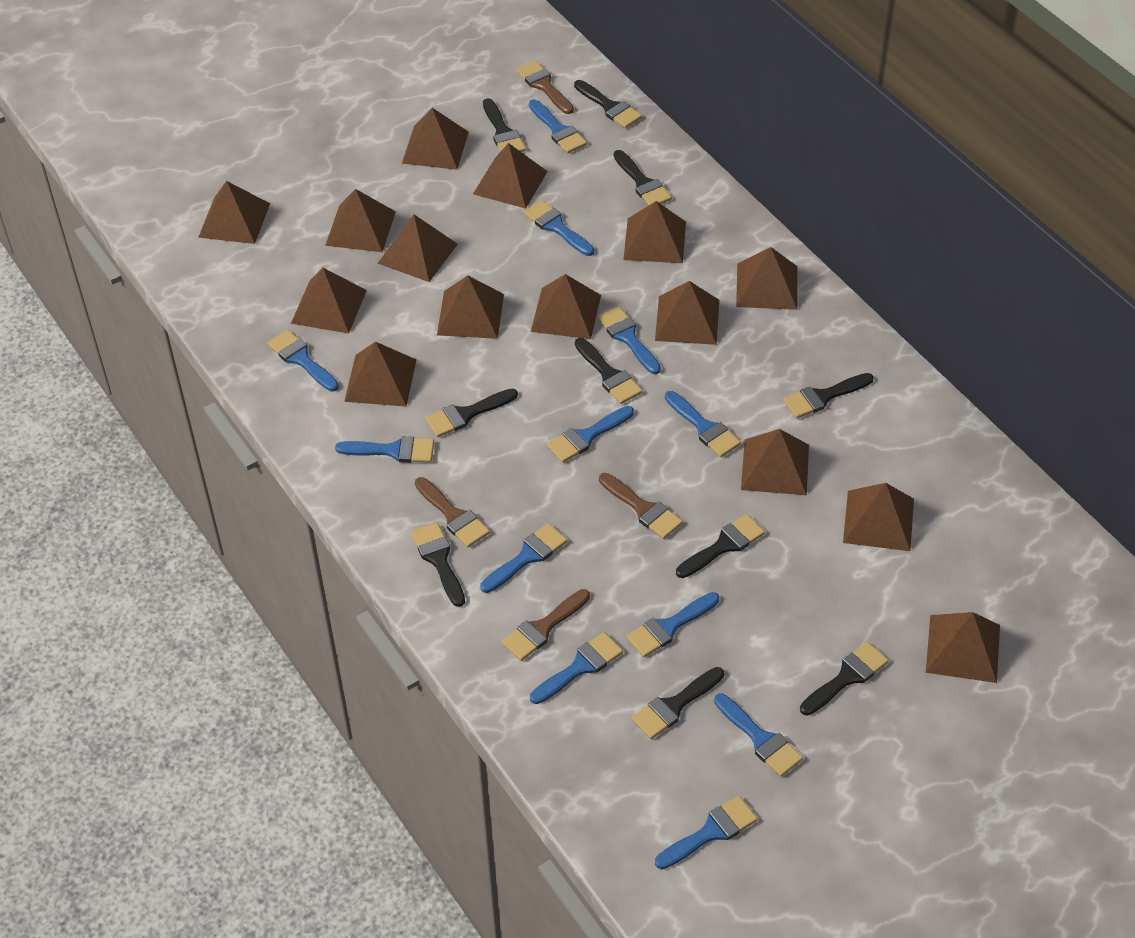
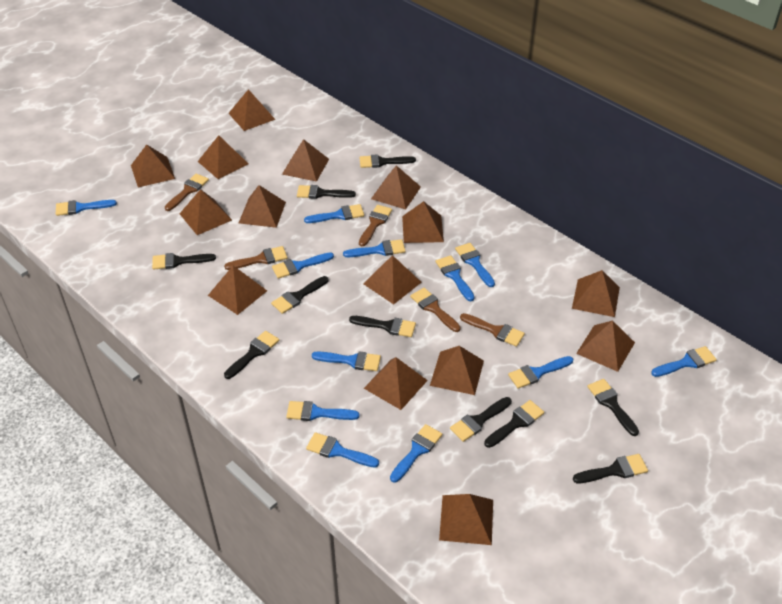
brown brush: [415,477,490,547] [501,589,590,661] [516,61,574,114] [599,473,683,539] = 4 -> [165,174,209,211] [224,246,288,270] [359,205,392,246] [410,288,461,332] [460,313,525,347] = 5

